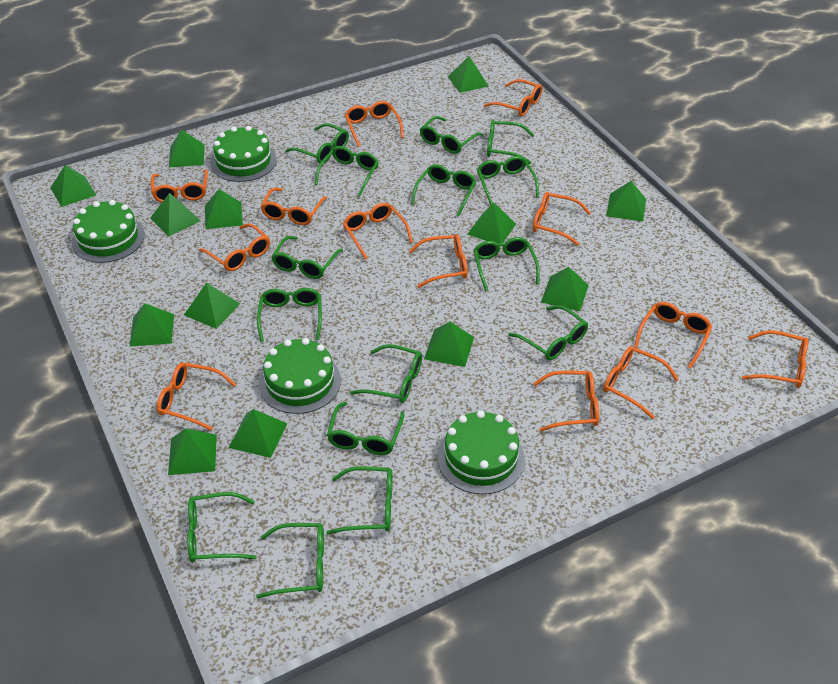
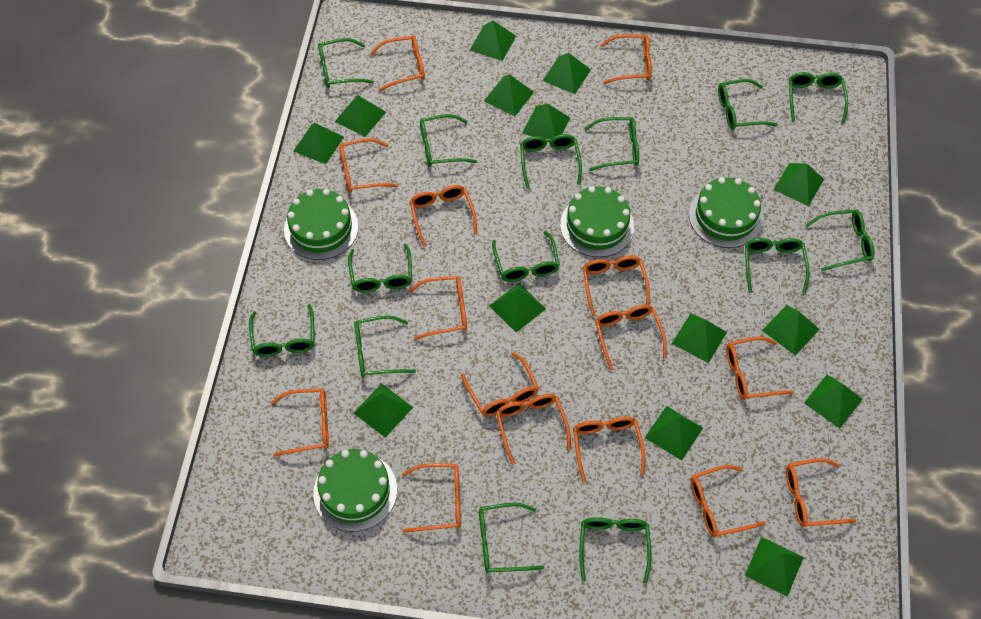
green glasses: [187,492,257,562] [256,523,324,599] [257,288,322,342] [271,236,343,279] [285,123,349,163] [314,146,379,196] [326,466,393,535] [327,402,404,455] [350,344,422,403] [411,164,476,217] [420,116,483,154] [473,237,540,292] [477,156,539,205] [487,120,534,164] [508,305,588,360] = 15 -> [249,304,314,357] [318,38,374,88] [348,243,412,293] [354,316,416,377] [420,114,477,167] [479,503,544,573] [492,231,560,282] [520,134,582,189] [579,517,651,584] [584,117,639,171] [718,79,777,130] [745,238,810,293] [789,72,848,123] [805,209,874,271] = 14
green pyramid: [51,165,96,207] [129,303,174,347] [150,193,200,236] [168,428,217,475] [169,129,205,168] [184,282,240,329] [205,189,243,229] [229,409,288,458] [424,322,474,367] [448,56,489,93] [467,202,516,244] [541,267,589,311] [606,181,646,221] = 13 -> [293,123,344,164] [335,95,386,137] [354,383,413,438] [470,20,516,61] [484,74,534,116] [489,283,546,332] [522,104,570,143] [542,53,591,94] [645,406,703,461] [672,313,727,363] [745,537,804,597] [762,305,820,355] [773,163,824,206] [804,375,862,428] = 14
orange glasses: [151,169,208,202] [157,363,236,431] [199,223,270,271] [260,188,327,225] [343,203,413,260] [345,101,404,147] [409,234,468,288] [484,79,543,116] [533,192,591,246] [533,371,599,431] [603,346,679,419] [634,302,712,369] [742,330,808,388] = 13 -> [271,388,329,457] [339,138,398,193] [370,36,425,92] [402,463,461,533] [408,276,467,340] [410,185,477,247] [461,352,539,416] [496,394,571,465] [573,416,645,483] [583,256,650,316] [595,305,667,371] [600,34,652,84] [691,465,766,537] [726,337,794,400] [786,458,856,527] = 15

